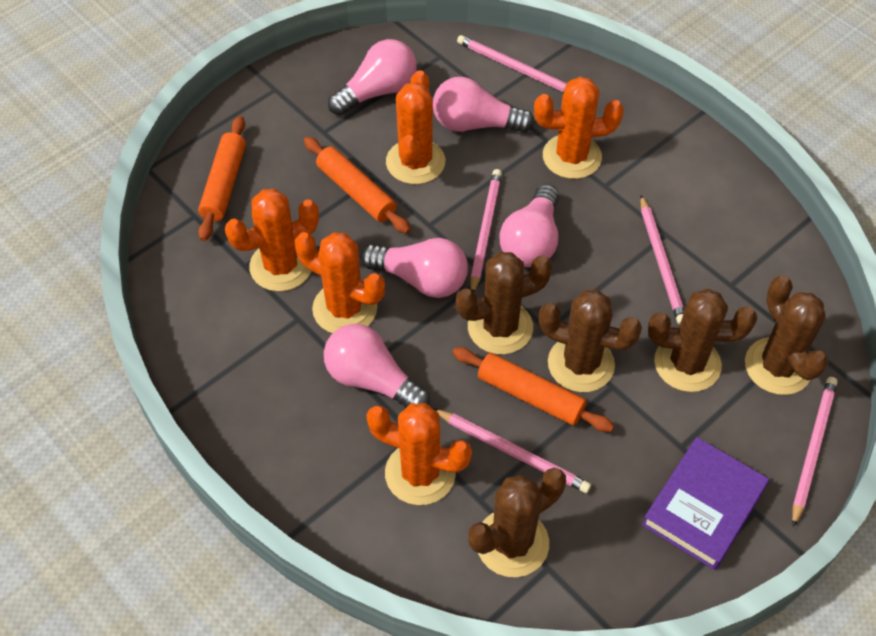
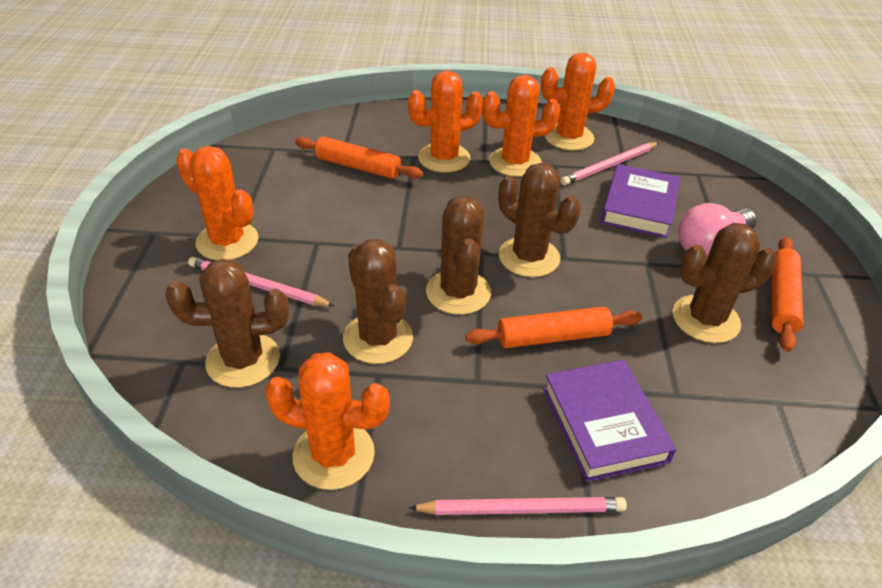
pink light bulb: [324,324,430,408] [328,39,417,116] [361,238,468,298] [433,77,534,133] [500,184,559,267] = 5 -> [678,203,757,258] = 1
pink pencil: [434,409,591,493] [457,35,567,92] [470,169,502,292] [640,195,684,325] [792,377,838,527] = 5 -> [188,257,334,307] [409,497,627,515] [561,142,659,185] = 3
purple book: [642,437,769,570] = 1 -> [543,360,676,482] [601,164,680,238] = 2

